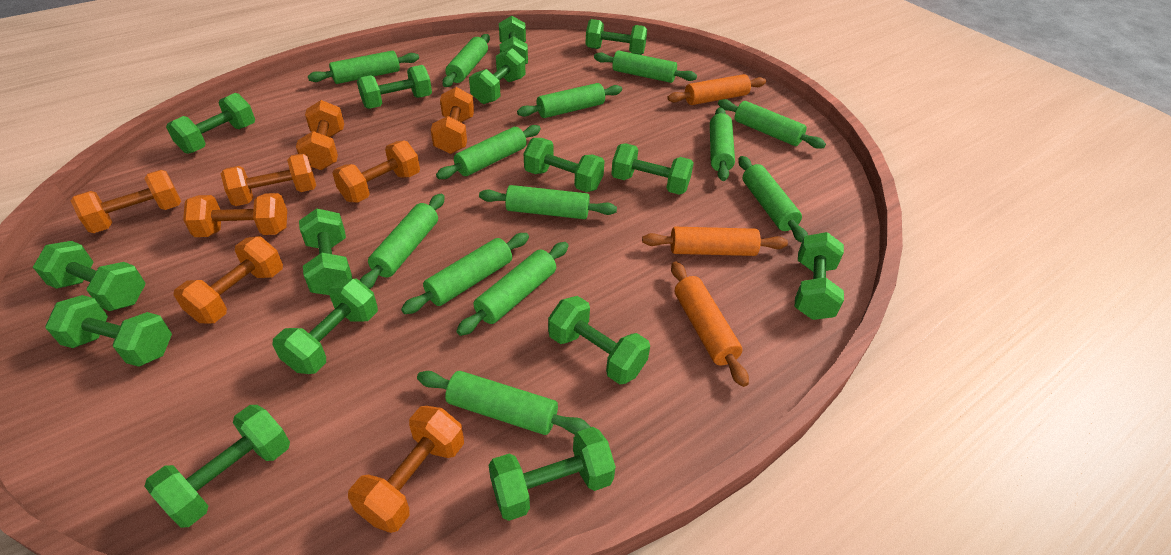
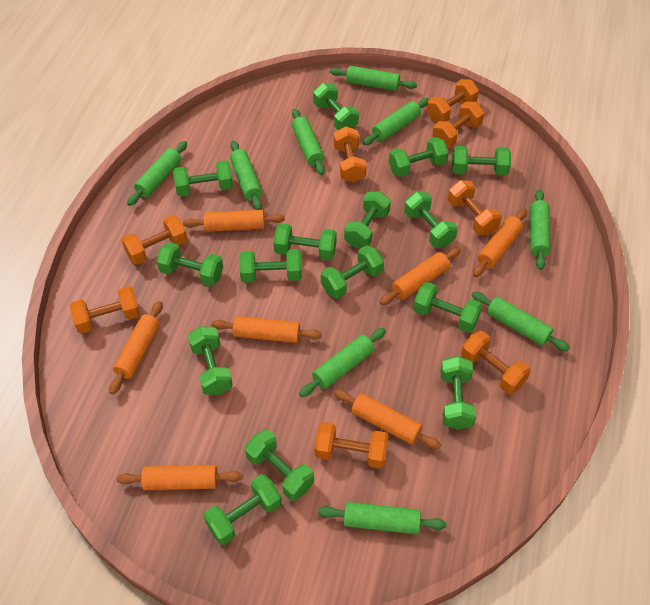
green rolling pin: [308,51,419,84] [359,194,445,289] [401,233,529,314] [417,371,591,435] [436,125,541,179] [443,34,490,87] [456,242,568,336] [479,185,617,219] [517,83,622,118] [594,51,697,83] [710,107,735,181] [718,99,826,149] [739,156,808,243] = 13 -> [127,141,187,206] [230,141,262,210] [292,109,325,175] [299,328,386,397] [318,502,447,534] [330,66,417,91] [362,98,429,145] [472,292,570,352] [530,189,551,270] = 9
orange rolling pin: [642,227,788,256] [667,74,766,105] [671,262,749,387] = 3 -> [109,301,163,394] [117,465,242,490] [183,210,285,232] [211,316,322,343] [334,389,441,449] [380,248,461,305] [473,209,527,277] = 7

